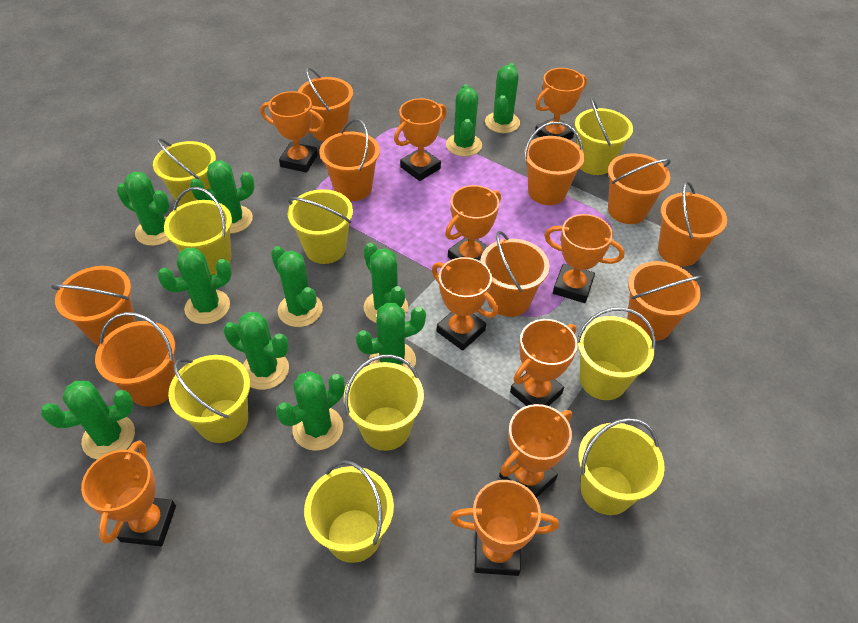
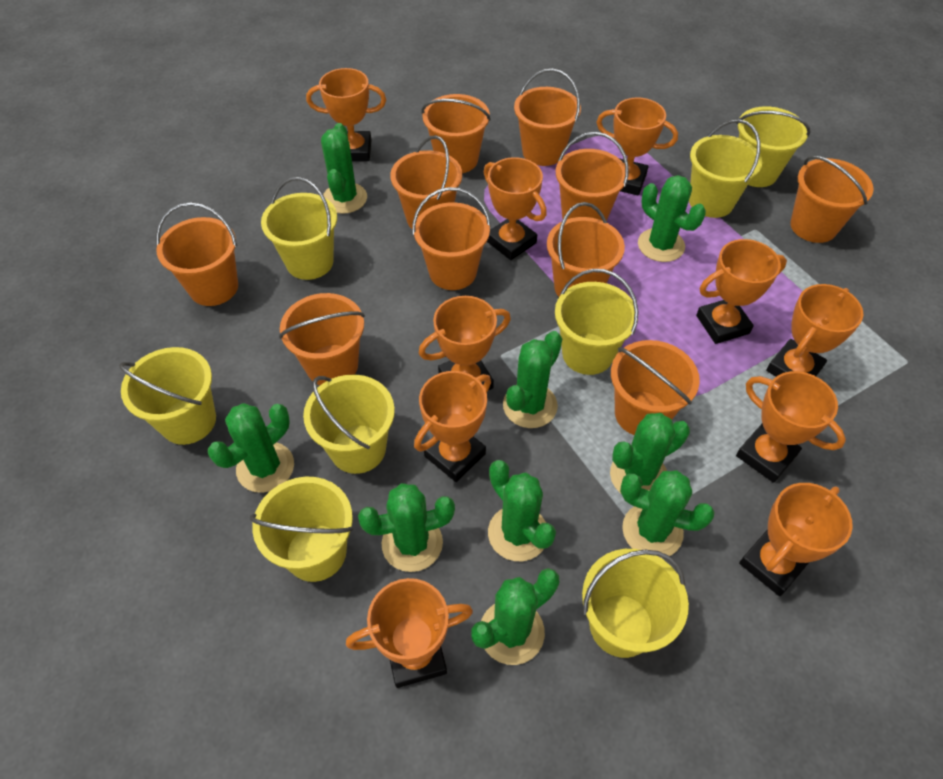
green cactus: [41,381,135,459] [117,172,169,246] [158,248,232,324] [190,160,255,234] [224,312,289,390] [271,246,323,327] [276,371,345,451] [356,303,426,371] [364,243,408,323] [446,84,482,157] [485,63,520,133] = 11 -> [208,403,294,493] [321,123,367,214] [358,483,455,572] [472,568,559,665] [488,460,556,561] [503,331,562,428] [610,413,690,493] [620,470,715,558] [638,175,706,262] = 9
orange bucket: [51,266,136,346] [95,312,176,407] [298,67,353,141] [320,119,380,201] [480,231,549,317] [524,122,585,205] [608,153,671,224] [627,261,702,341] [658,181,727,266] = 9 -> [156,202,238,306] [279,293,365,385] [390,135,462,229] [412,187,491,290] [422,94,491,173] [514,69,581,166] [547,202,625,297] [556,132,628,221] [611,340,700,435] [790,156,874,243] = 10
yellow bucket: [153,138,216,206] [164,187,232,275] [168,355,250,443] [288,189,353,264] [304,460,394,563] [344,354,424,451] [575,98,633,175] [577,307,656,400] [578,418,665,515] = 9 -> [119,347,216,445] [250,477,353,582] [261,177,337,280] [303,375,395,474] [555,269,638,375] [582,549,689,658] [689,119,762,218] [736,106,811,187] = 8

